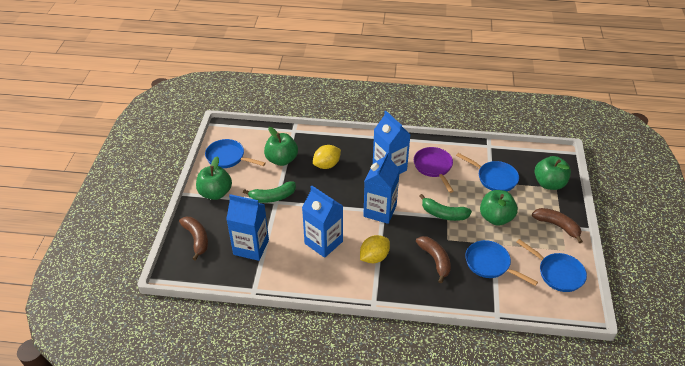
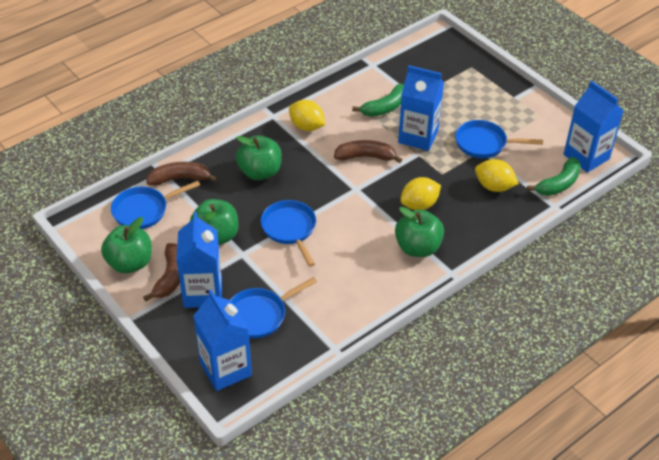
purple pan: [414,147,454,193] = 1 -> none = 0
yellow lemon: [313,145,341,169] [360,235,390,263] = 2 -> [289,100,325,131] [400,177,441,210] [475,159,519,192] = 3

